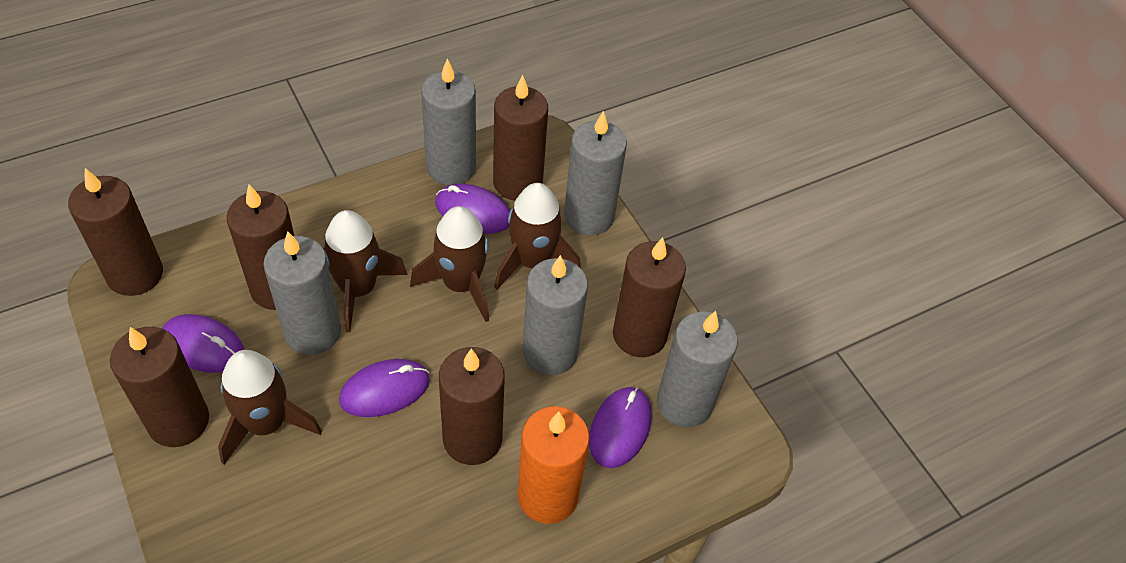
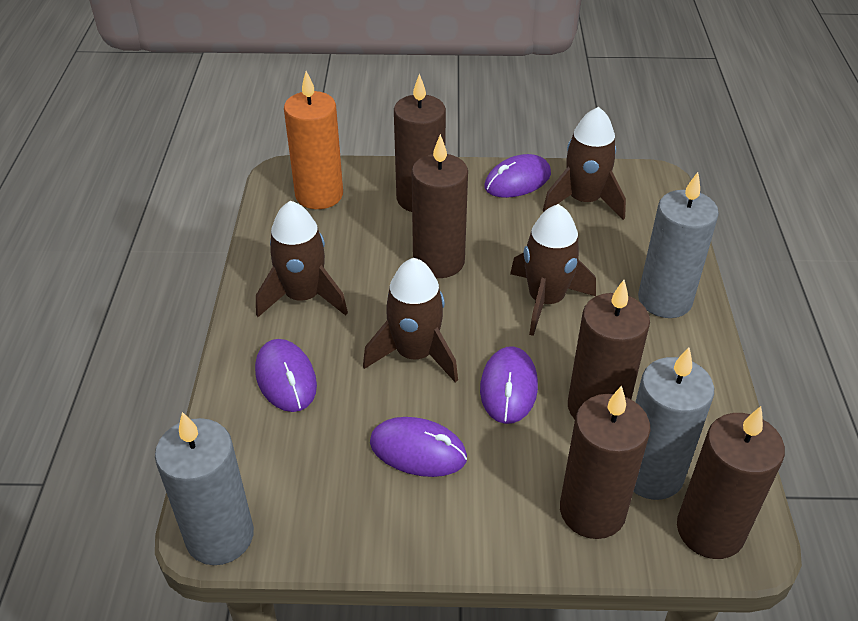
brown candle: [68,168,163,296] [110,327,209,447] [227,185,294,310] [439,347,505,465] [493,75,548,201] [613,237,686,357] = 6 -> [394,74,446,212] [412,134,468,278] [560,386,651,539] [568,280,650,419] [677,406,785,559] = 5
grey candle: [263,231,341,355] [421,59,476,185] [522,255,588,375] [564,111,627,235] [657,311,738,428] = 5 -> [155,412,254,565] [634,347,714,500] [638,172,719,318] = 3

